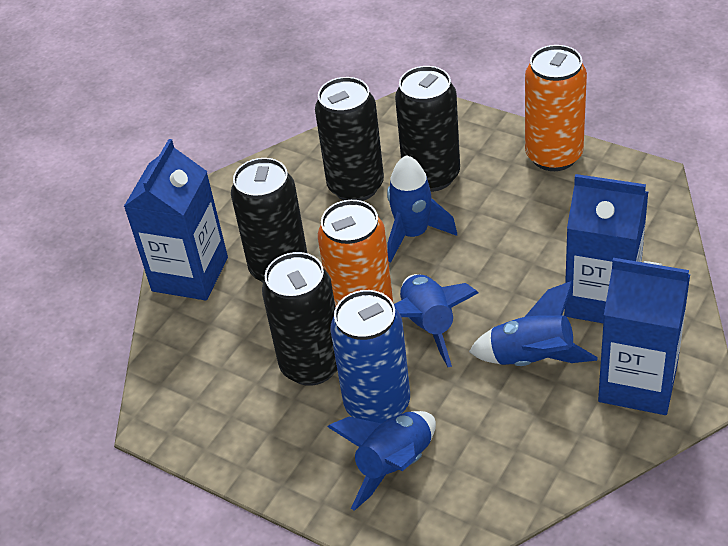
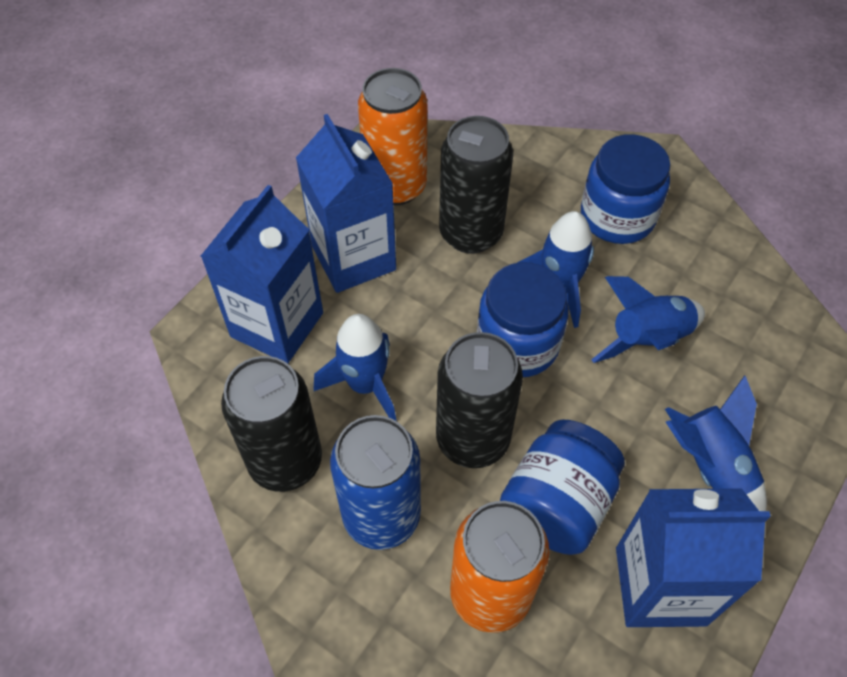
black can: [231,158,307,283] [262,252,337,386] [315,77,384,201] [395,66,460,192] = 4 -> [221,356,322,492] [436,332,523,468] [439,116,513,254] = 3
blue jar: none = 0 -> [477,262,569,377] [500,420,625,555] [581,134,671,244] = 3

